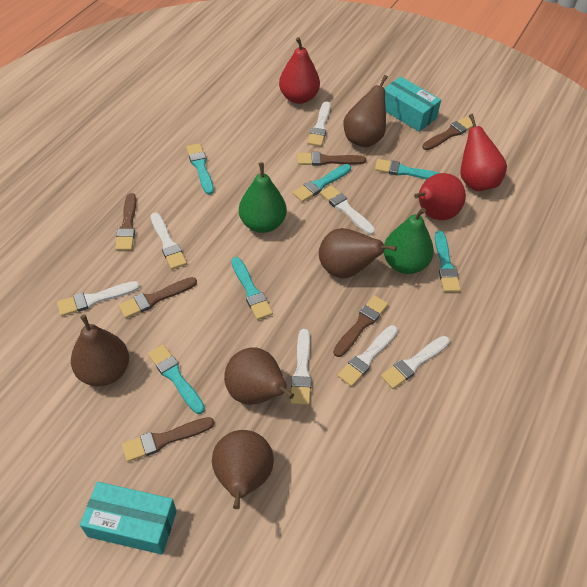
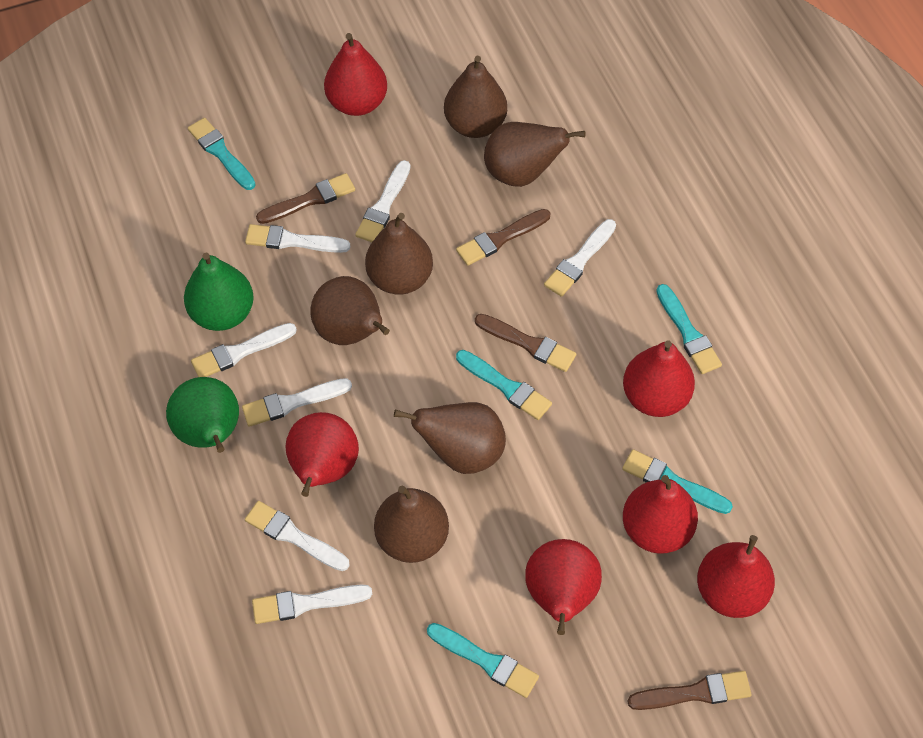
brown brush: [115,193,136,250] [119,277,197,318] [122,417,214,462] [297,152,366,166] [333,295,388,357] [422,117,473,150] = 6 -> [256,173,355,224] [456,209,550,266] [475,314,576,372] [627,671,752,710] = 4
brown pear: [71,315,129,387] [212,430,274,509] [224,347,294,405] [319,228,397,278] [343,75,388,147] = 5 -> [310,276,390,345] [365,213,433,295] [374,486,449,563] [394,402,506,474] [444,56,507,138] [484,122,586,187] = 6
red pear: [279,37,320,104] [414,173,466,220] [460,114,507,191] = 3 -> [285,412,359,497] [324,33,387,116] [525,539,602,635] [623,340,695,417] [623,475,698,554] [697,535,775,618] = 6
turquoise box: [80,482,177,555] [384,77,441,132] = 2 -> none = 0
turquoise brush: [148,345,205,414] [186,143,214,195] [231,257,273,320] [293,164,351,202] [375,159,439,180] [435,231,461,292] = 6 -> [188,118,256,190] [427,623,539,698] [456,350,552,420] [622,449,733,514] [656,284,722,374] = 5

